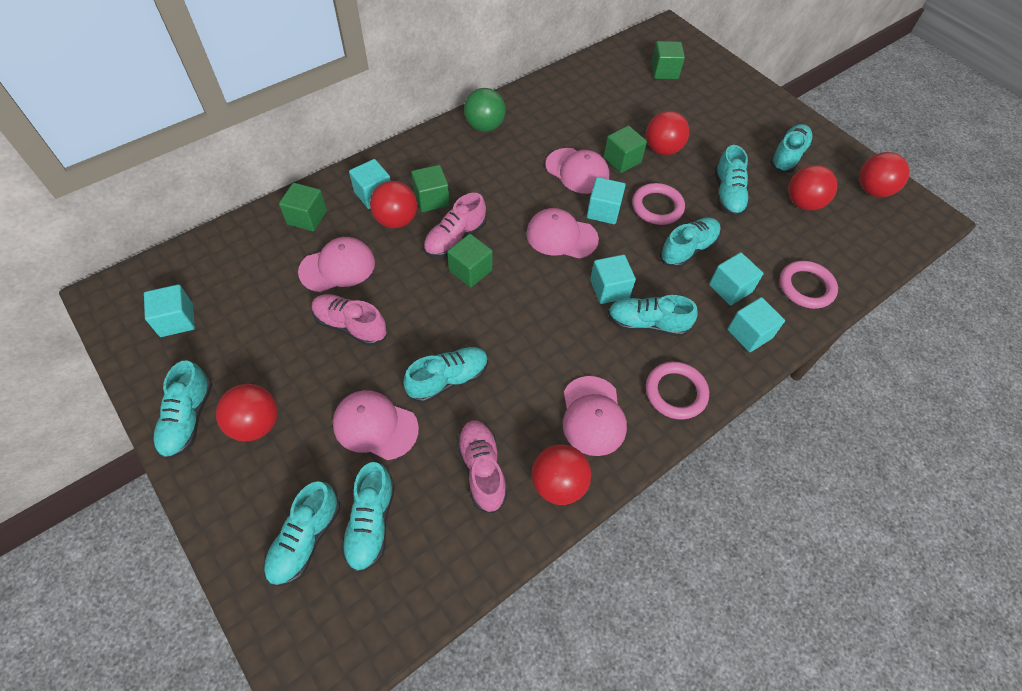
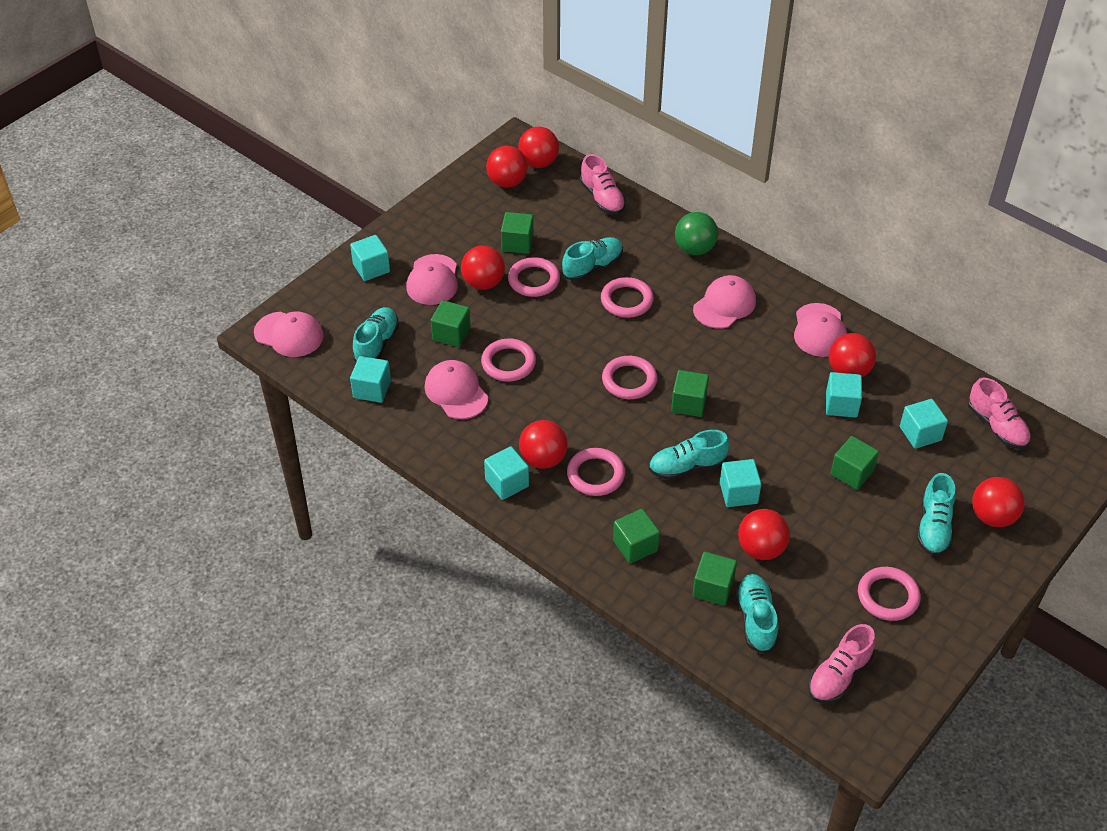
green cube: [279,183,327,231] [411,165,450,212] [447,234,493,287] [604,126,647,173] [651,41,685,79] = 5 -> [431,300,471,347] [501,212,534,254] [613,509,660,564] [671,370,709,417] [692,552,737,606] [830,436,879,490] = 6
pink ring: [632,183,685,225] [646,362,709,419] [779,261,838,309] = 3 -> [481,338,536,382] [508,257,560,297] [567,448,625,496] [601,277,654,318] [602,356,657,399] [858,567,921,621] = 6
red ball: [216,384,278,441] [370,181,417,228] [532,444,591,505] [646,111,689,155] [788,165,837,211] [859,152,910,197] = 6 -> [461,246,505,290] [486,146,528,188] [518,127,559,168] [519,420,568,469] [738,509,790,560] [829,333,876,377] [972,477,1025,527] = 7
turquoise shoe: [153,360,212,459] [264,481,340,586] [341,462,395,572] [403,347,488,403] [608,295,698,336] [659,217,721,268] [715,145,750,217] [770,124,813,173] = 8 -> [352,307,399,362] [562,237,623,281] [649,430,729,480] [735,574,778,654] [917,473,956,556] = 5

